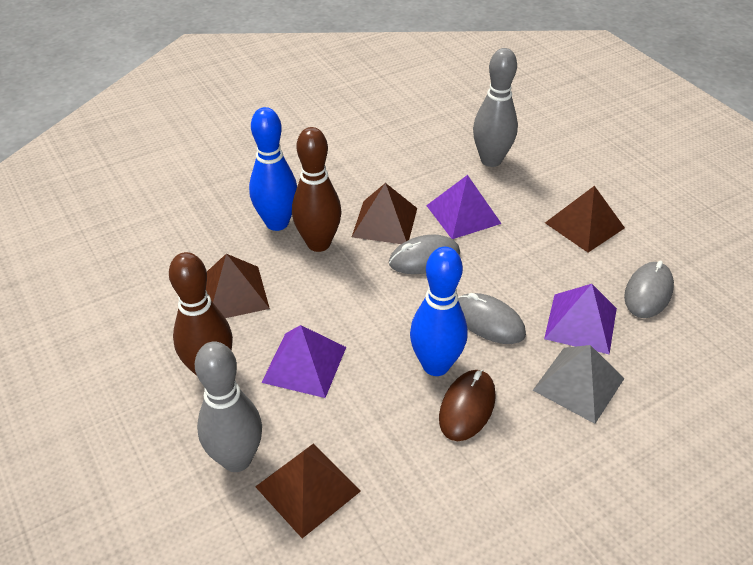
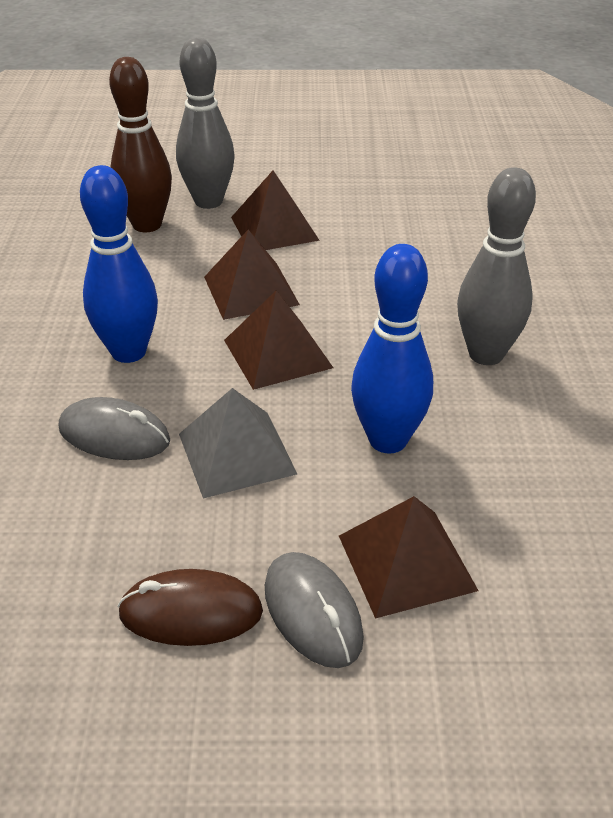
brown bowling pin: [169,252,233,376] [292,127,342,252] = 2 -> [109,57,172,232] = 1
grey mouse: [389,234,460,274] [458,293,526,344] [624,261,674,318] = 3 -> [59,397,170,460] [265,552,364,668] = 2
purple pyramid: [261,325,346,398] [426,175,502,239] [544,284,617,354] = 3 -> none = 0

